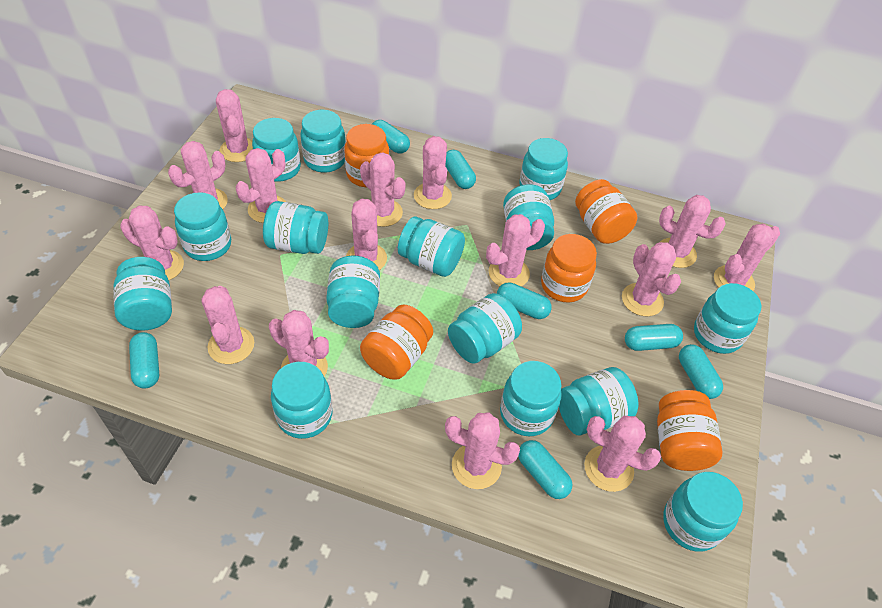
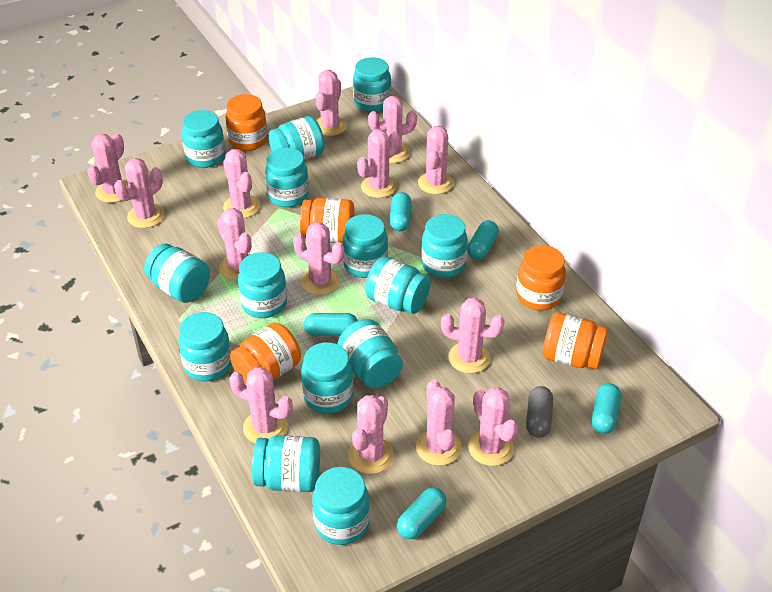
grey capsule: none = 0 -> [526,386,553,438] = 1
pink cactus: [120,205,184,280] [168,141,228,209] [201,286,254,364] [216,89,253,162] [236,148,286,223] [269,310,329,376] [346,199,387,270] [360,152,406,227] [414,136,452,209] [445,412,520,489] [486,214,545,286] [584,416,661,492] [622,242,681,316] [659,195,726,268] [714,224,780,291] = 15 -> [87,133,129,203] [114,158,164,228] [217,208,252,280] [223,149,260,218] [229,367,293,443] [293,222,344,295] [316,70,347,136] [348,395,394,474] [357,129,400,198] [368,96,417,163] [416,379,462,466] [418,126,454,194] [441,298,505,373] [468,387,518,466] = 14
turquoise capsule: [129,332,159,388] [372,120,410,154] [445,150,476,189] [497,282,552,319] [518,440,572,499] [625,324,683,351] [679,344,723,399] = 7 -> [304,313,358,336] [389,192,412,231] [397,487,447,539] [467,220,499,260] [592,383,621,434] = 5
turquoise jar: [113,257,172,331] [174,192,231,261] [252,118,301,182] [263,201,328,254] [271,362,332,439] [300,110,346,173] [326,256,380,328] [398,216,465,277] [448,293,522,364] [500,361,561,436] [503,184,554,250] [519,138,568,200] [559,367,638,436] [663,472,743,552] [694,283,761,354] = 15 -> [144,243,210,303] [178,312,231,381] [182,110,225,168] [238,252,287,318] [252,435,320,492] [265,147,309,207] [269,116,325,160] [301,342,353,414] [312,467,370,545] [338,319,403,388] [342,214,388,278] [353,57,391,112] [365,256,431,314] [421,214,468,278] = 14

